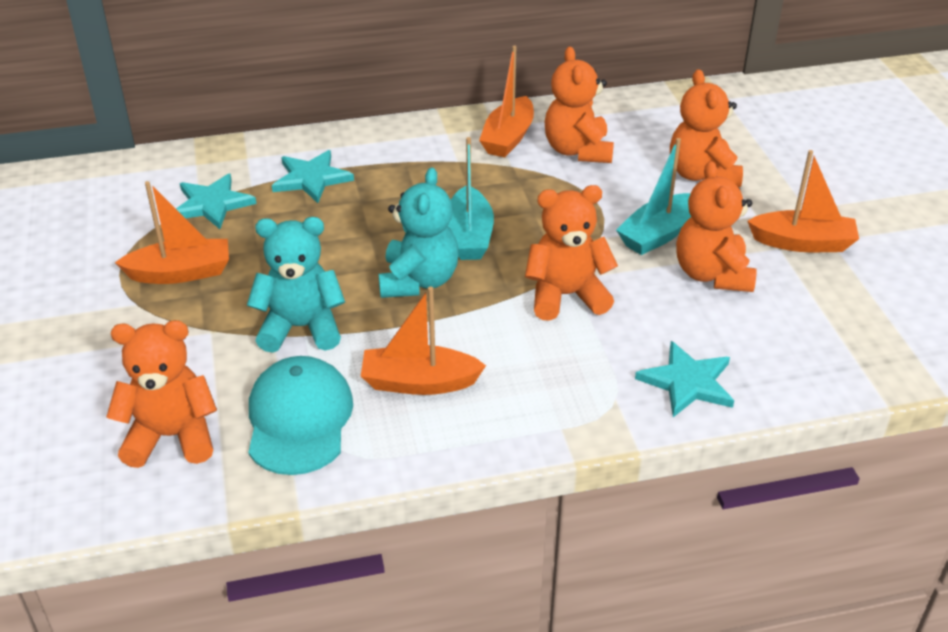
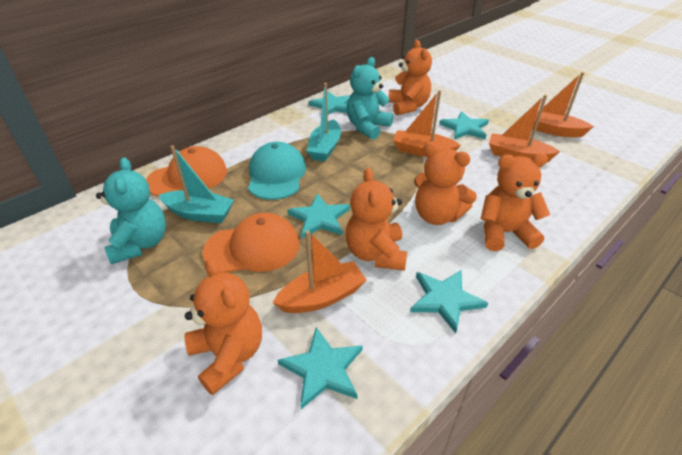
orange cap: none = 0 -> [146,146,227,197] [202,213,299,273] = 2
turquoise star: [176,174,256,229] [272,150,354,203] [635,341,734,417] = 3 -> [278,327,363,409] [287,193,350,238] [309,91,350,115] [410,270,488,333] [439,111,489,139] = 5

